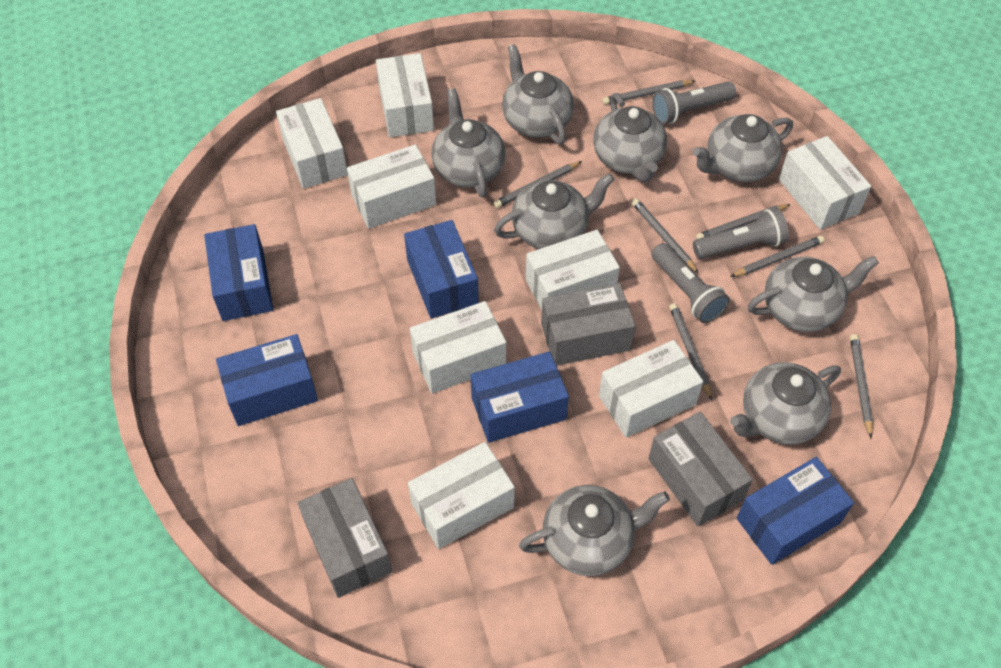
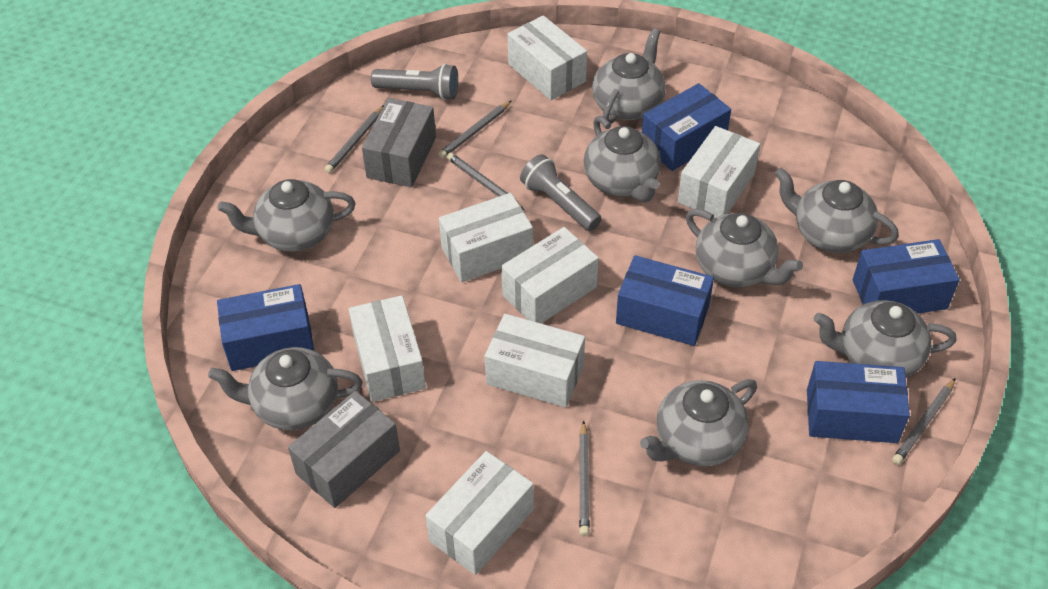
grey box: [297,478,392,598] [541,283,636,366] [648,412,753,526] = 3 -> [288,391,400,508] [362,98,436,187] = 2
grey flashlight: [652,81,736,124] [652,243,730,323] [693,208,789,259] = 3 -> [371,64,458,100] [520,154,602,231] = 2
grey pencil: [494,161,582,208] [603,80,695,105] [632,198,699,274] [669,303,712,400] [696,204,791,239] [730,236,824,277] [850,334,873,438] = 7 -> [325,105,384,173] [438,101,511,158] [447,153,524,210] [579,421,590,536] [892,378,956,465] = 5
white box: [276,98,348,189] [347,144,436,229] [376,53,434,137] [408,442,515,549] [410,301,506,394] [526,230,620,310] [599,340,703,438] [779,136,871,230] = 8 -> [349,295,426,402] [425,451,534,575] [439,193,533,283] [485,314,585,408] [501,227,599,323] [507,15,587,100] [678,126,760,218] = 7

